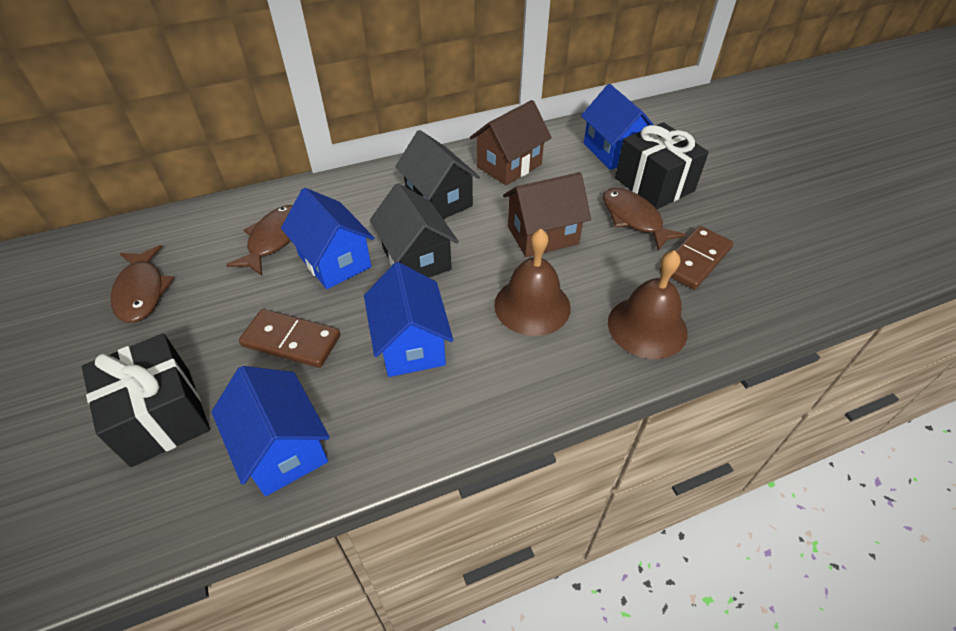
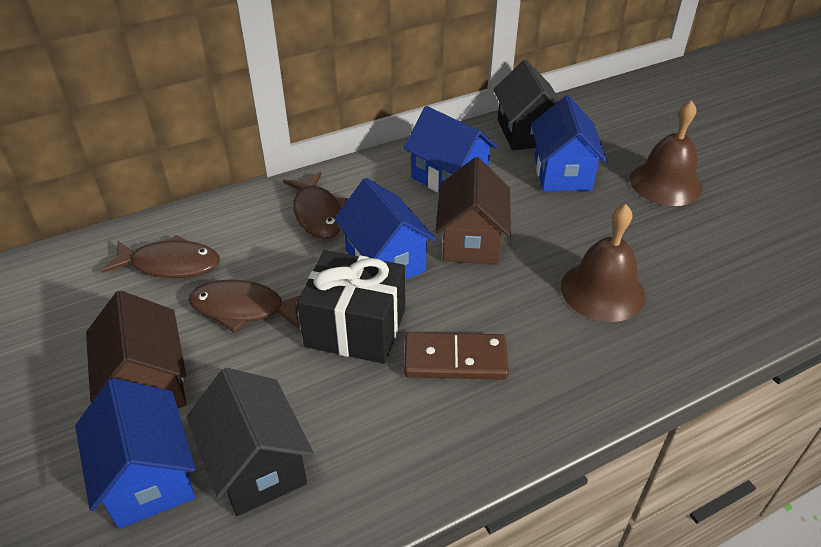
black gift: [82,333,210,467] [615,122,709,209] = 2 -> [297,250,405,364] = 1
brown domino: [239,309,340,368] [660,226,733,290] = 2 -> [404,332,509,380] = 1

